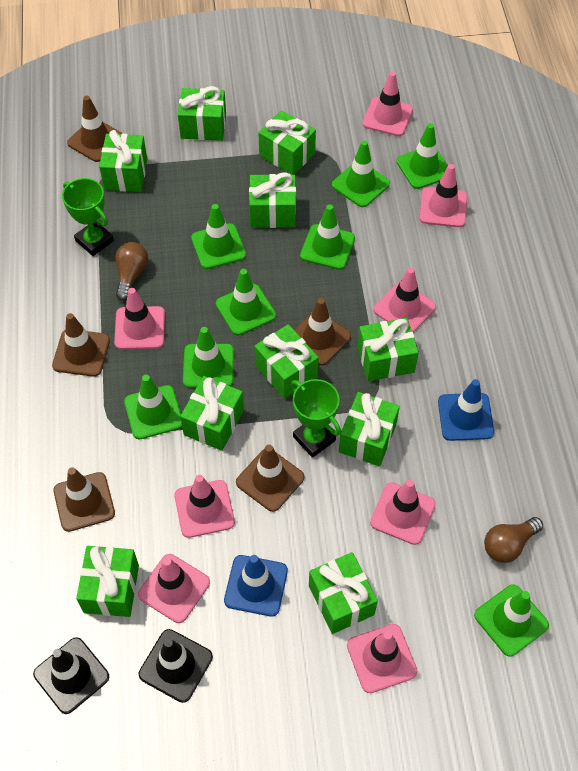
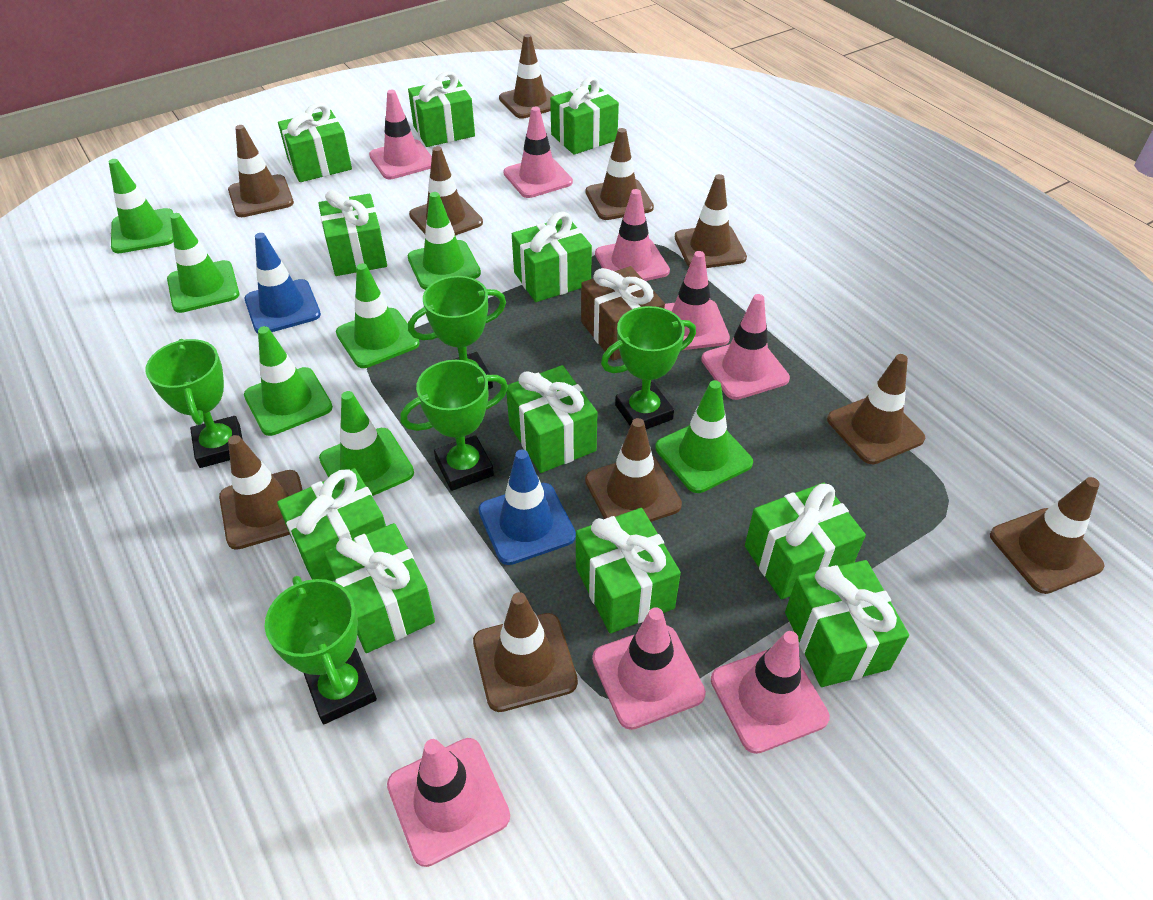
black traffic cone: [33,637,109,714] [139,629,213,703] = 2 -> none = 0
brown gift: none = 0 -> [581,266,665,361] = 1
brown light bulb: [115,242,149,301] [484,517,543,563] = 2 -> none = 0
brown traffic cone: [52,313,110,377] [53,467,115,532] [67,96,123,162] [236,445,304,512] [294,298,351,365] = 5 -> [219,435,303,550] [228,125,294,217] [409,146,483,236] [473,592,578,712] [499,34,554,119] [585,128,654,220] [585,418,682,522] [675,174,747,268] [827,354,925,464] [990,477,1104,594] = 10
green gift: [76,546,139,617] [99,130,147,192] [178,86,226,141] [180,376,244,451] [249,172,296,228] [254,324,319,399] [258,111,316,175] [309,552,378,634] [339,392,400,466] [357,318,419,381] = 10 -> [277,468,386,581] [278,103,352,182] [318,190,387,276] [324,523,435,653] [408,71,475,147] [506,365,598,473] [512,211,592,302] [550,76,619,155] [576,508,681,633] [745,483,866,600] [785,560,909,687] = 11
green traffic cone: [124,375,182,439] [183,327,234,388] [191,204,246,269] [216,269,276,335] [300,204,355,270] [332,140,390,207] [396,123,448,189] [474,584,549,657] = 8 -> [109,159,174,253] [167,213,239,313] [244,326,333,436] [319,391,414,496] [336,263,420,368] [408,192,481,290] [655,380,753,493] = 7
green trophy: [62,178,114,256] [291,379,341,458] = 2 -> [145,339,243,468] [265,576,377,724] [400,360,508,491] [408,276,506,389] [601,306,696,429] = 5

